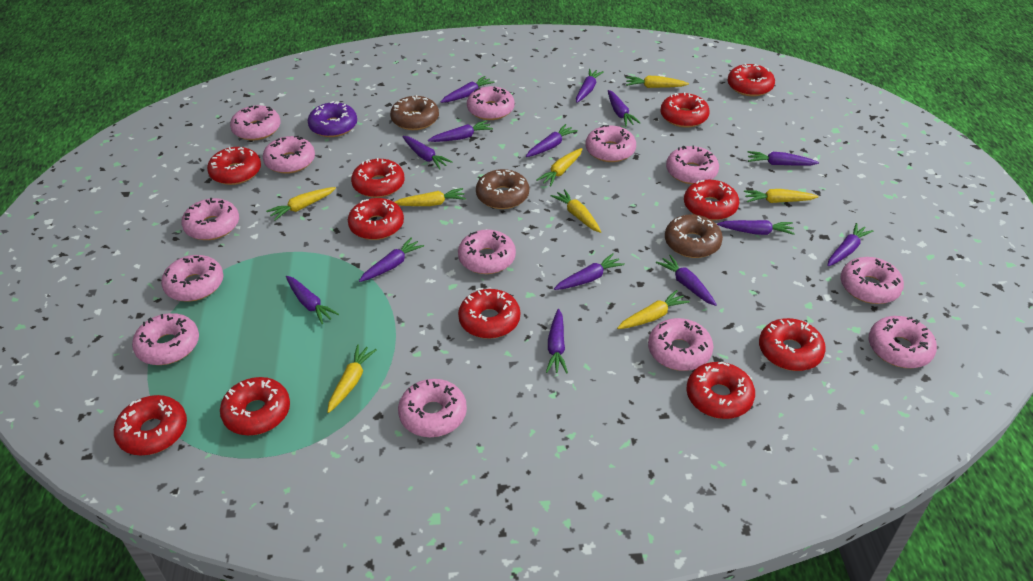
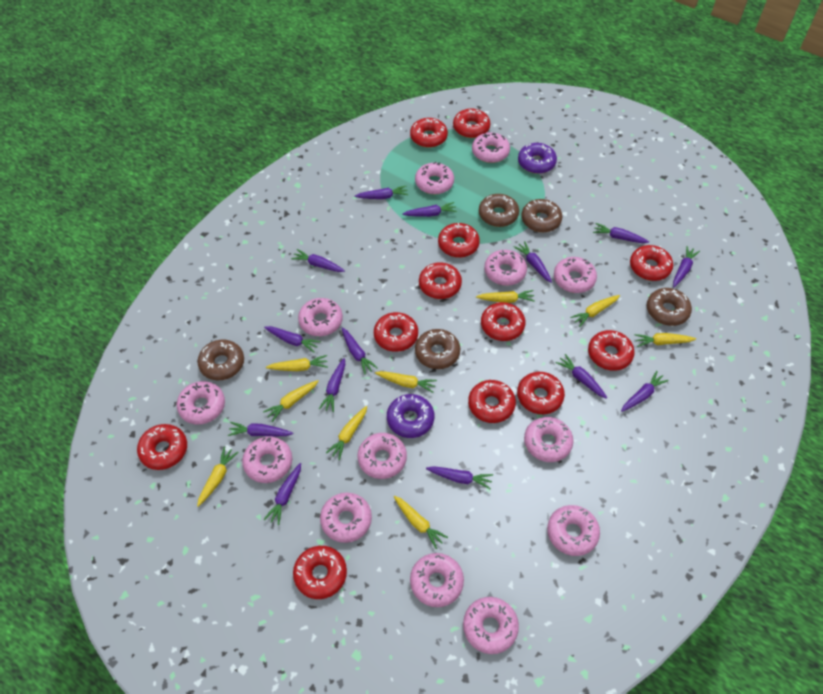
brown donut: [390,95,439,130] [476,169,529,209] [665,214,723,258] = 3 -> [198,340,244,380] [415,329,460,369] [479,194,519,227] [521,199,562,232] [647,288,692,326] = 5
purple donut: [308,101,357,137] = 1 -> [387,394,434,438] [518,143,557,174] = 2
red donut: [114,395,187,455] [207,147,261,185] [220,377,290,436] [348,198,404,240] [351,158,405,198] [458,289,520,339] [660,92,710,128] [684,180,739,221] [686,362,755,419] [727,64,775,97] [759,318,826,371] = 11 -> [137,424,187,470] [293,546,347,599] [374,312,418,352] [410,118,448,148] [419,262,462,299] [438,223,480,258] [453,109,490,138] [468,380,516,423] [481,302,525,341] [517,372,565,414] [588,330,635,371] [630,245,673,281] = 12
yellow carrot: [266,187,336,221] [327,344,377,413] [395,188,466,206] [536,148,582,187] [550,189,601,233] [617,290,690,329] [626,76,689,88] [744,189,819,203] = 8 -> [197,447,238,507] [263,380,318,422] [266,355,328,371] [326,406,367,460] [375,371,437,393] [394,496,448,549] [476,290,535,303] [570,295,620,327] [635,333,696,347] = 9

